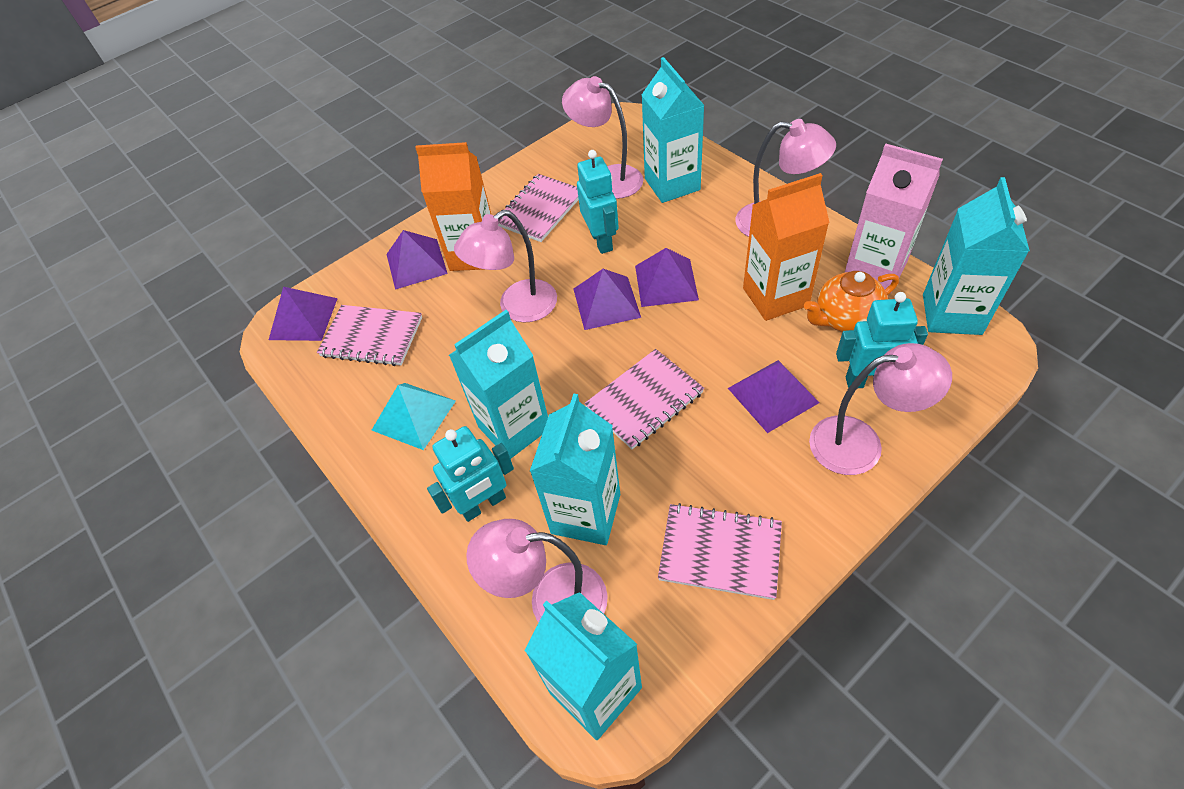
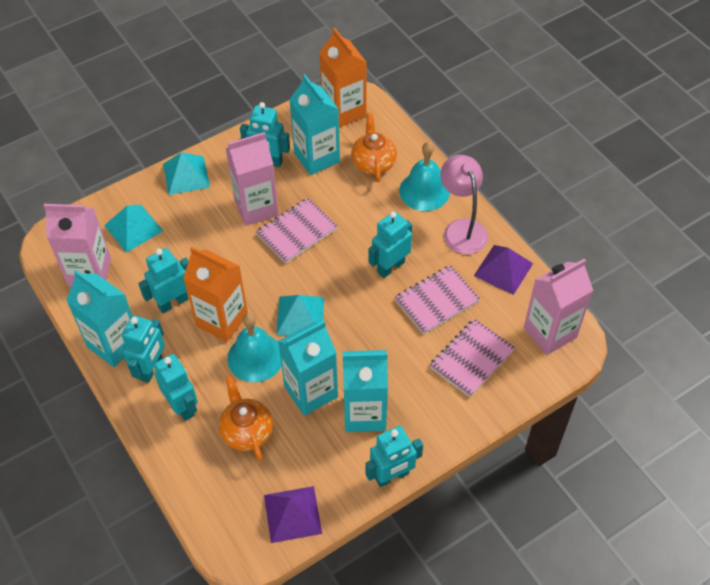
orange teapot: [804,271,899,332] = 1 -> [219,376,273,461] [352,113,397,182] = 2
pink carton: [844,144,943,289] = 1 -> [44,204,111,287] [226,132,279,226] [524,259,593,355] = 3
pink lamp: [454,210,557,322] [466,519,608,622] [562,76,643,199] [736,119,836,237] [809,343,952,475] = 5 -> [440,155,488,254] = 1
pink notebook: [317,305,422,366] [498,174,579,242] [584,349,704,449] [658,503,782,600] = 4 -> [256,198,338,264] [394,265,480,334] [430,319,515,397] = 3
purple pyramid: [269,287,338,341] [387,230,448,290] [574,269,641,330] [635,248,699,307] [728,360,820,433] = 5 -> [264,486,322,543] [474,245,533,295] = 2
turquoise bell: none = 0 -> [227,313,281,382] [399,142,450,211] = 2
turquoise carton: [449,310,548,459] [524,592,642,740] [530,393,620,545] [642,57,705,203] [923,177,1030,335] = 5 -> [66,270,132,367] [278,321,338,416] [289,75,340,175] [343,350,388,432] = 4
turquoise pyramid: [372,383,456,450] = 1 -> [104,204,163,253] [163,152,210,195] [276,295,324,335] = 3
turquoise robot: [427,426,514,522] [577,150,619,254] [836,292,928,388] = 3 -> [122,315,165,383] [138,248,189,313] [154,354,198,421] [240,102,290,167] [365,426,423,487] [369,211,412,278] = 6

